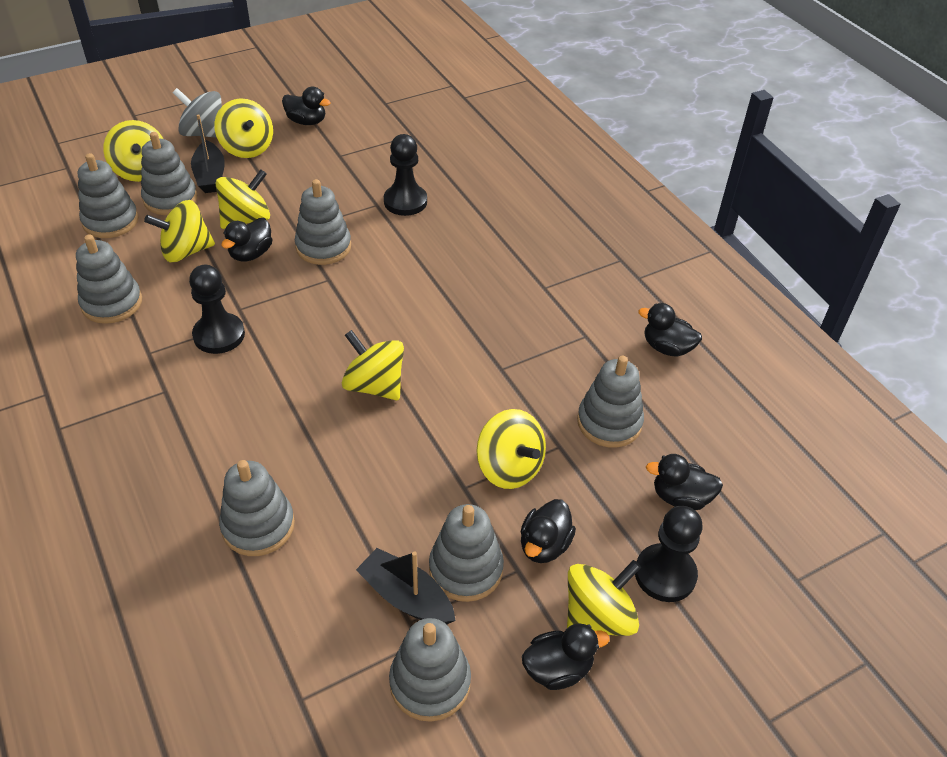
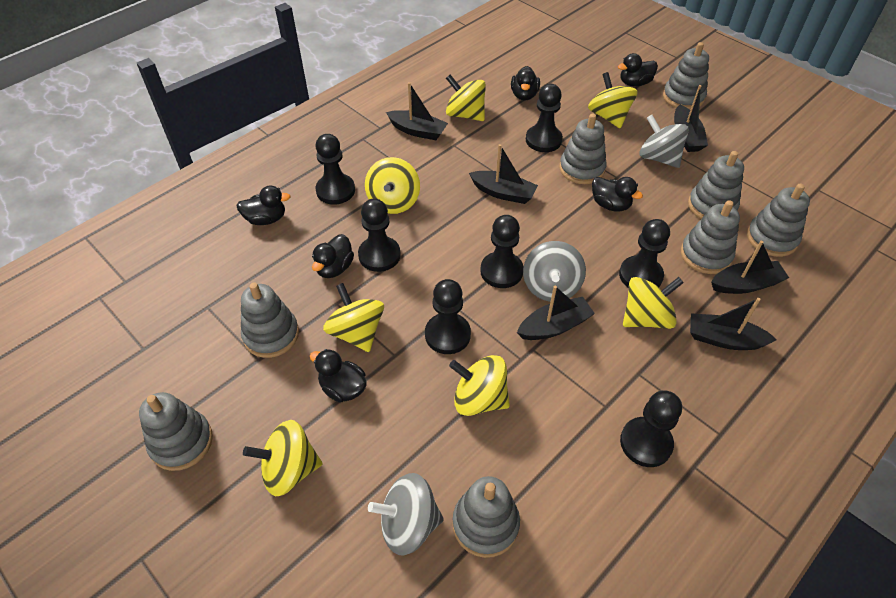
black boat: [191,114,225,193] [356,548,456,625] = 2 -> [386,82,448,140] [469,144,538,204] [517,286,595,340] [674,85,708,152] [690,298,777,350] [711,241,789,294] = 6
black pawn: [189,265,245,354] [384,134,427,216] [635,506,702,602] = 3 -> [316,134,355,205] [358,199,401,272] [425,279,471,354] [480,215,523,288] [526,84,563,152] [619,219,670,288] [620,390,682,467] = 7
grey spinning top: [173,88,222,138] = 1 -> [368,473,444,556] [523,241,586,302] [640,115,689,168] = 3

